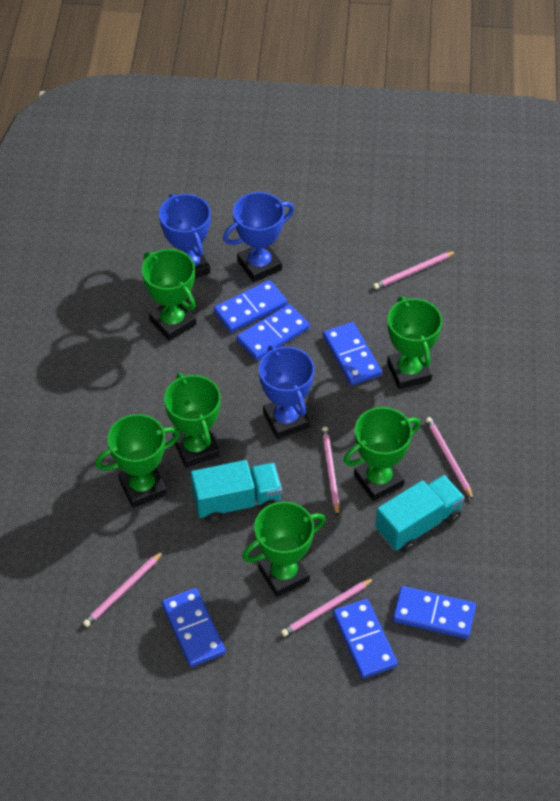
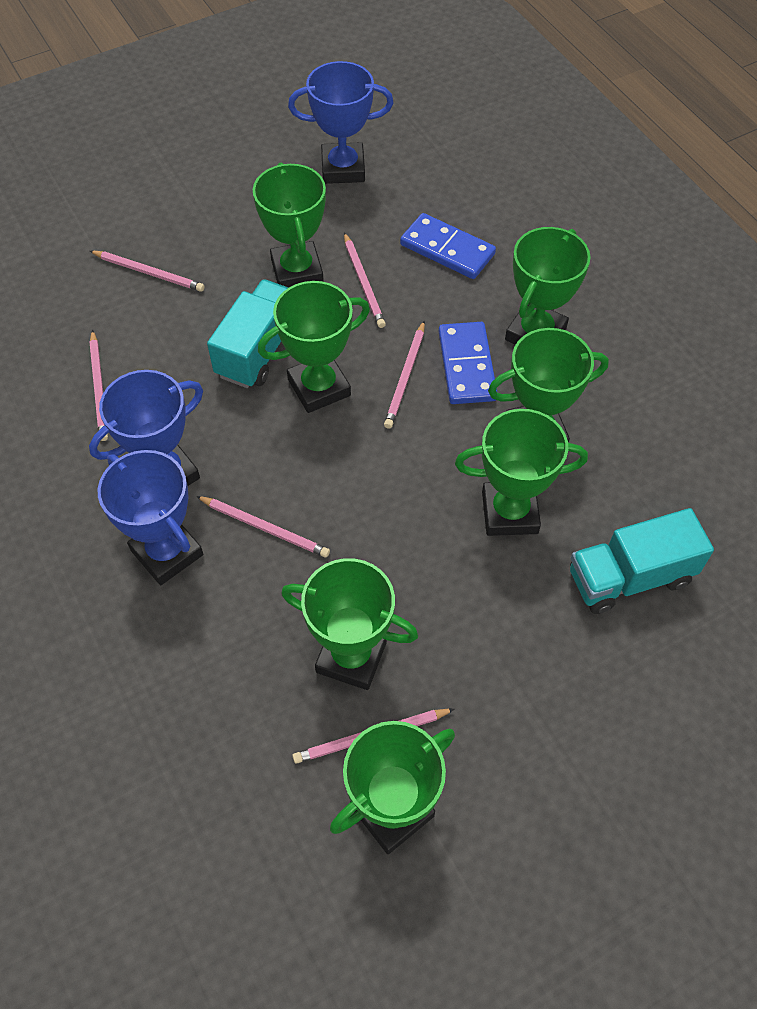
blue domino: [162,588,226,667] [214,280,287,332] [237,304,310,360] [323,322,382,385] [333,599,398,678] [393,586,476,639] = 6 -> [400,213,496,279] [439,322,498,404] = 2
green trophy: [95,414,180,508] [142,249,197,341] [164,373,221,468] [242,502,325,597] [344,407,420,501] [387,296,442,389] = 6 -> [253,163,326,287] [258,281,370,413] [281,558,418,690] [330,721,455,854] [455,409,588,536] [488,328,609,443] [505,227,591,345] = 7
pink pencil: [83,551,163,627] [281,578,374,637] [322,427,340,516] [373,251,456,289] [426,417,474,500] = 5 -> [90,250,204,292] [90,330,108,441] [196,496,330,558] [293,709,454,764] [344,232,386,328] [384,321,425,429] = 6

